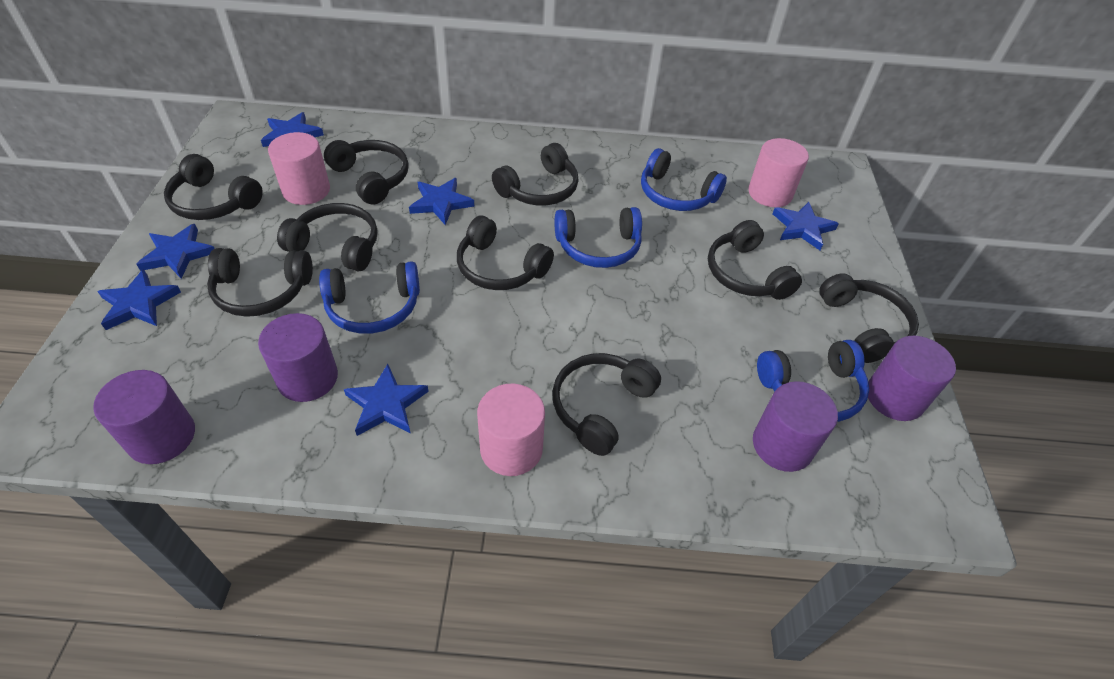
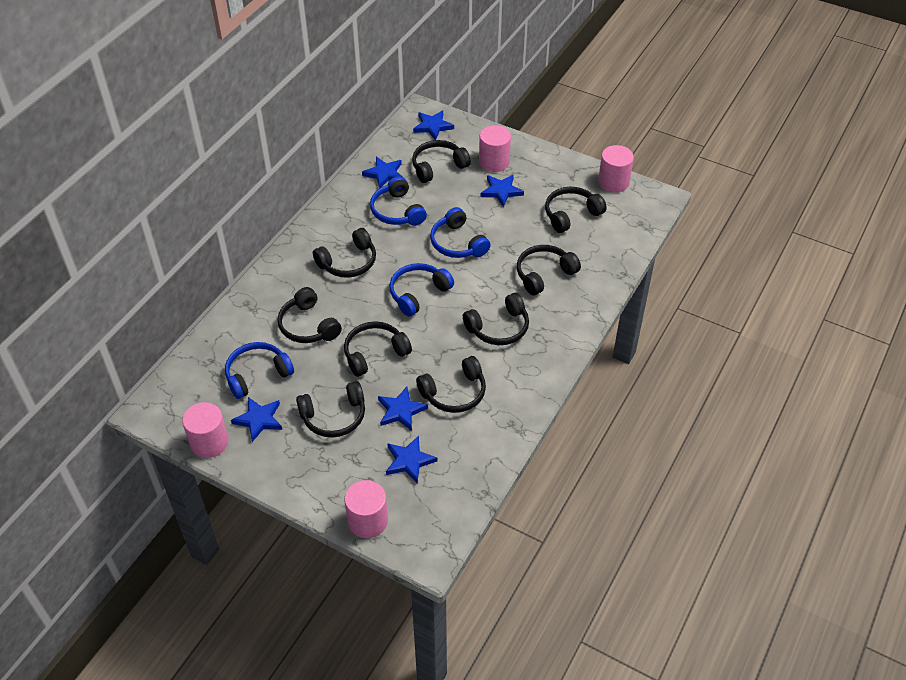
pink cylinder: [268,132,330,205] [477,384,545,476] [748,138,809,207] = 3 -> [182,402,229,458] [344,480,388,538] [479,125,511,172] [598,145,634,193] = 4
purple cylinder: [93,370,195,464] [258,313,338,402] [753,381,838,472] [868,336,956,421] = 4 -> none = 0

